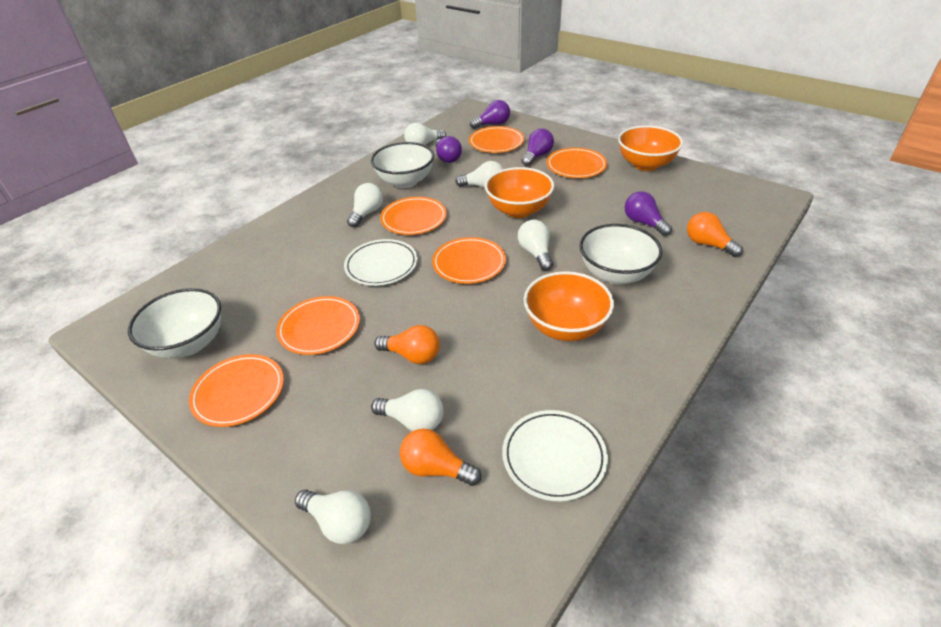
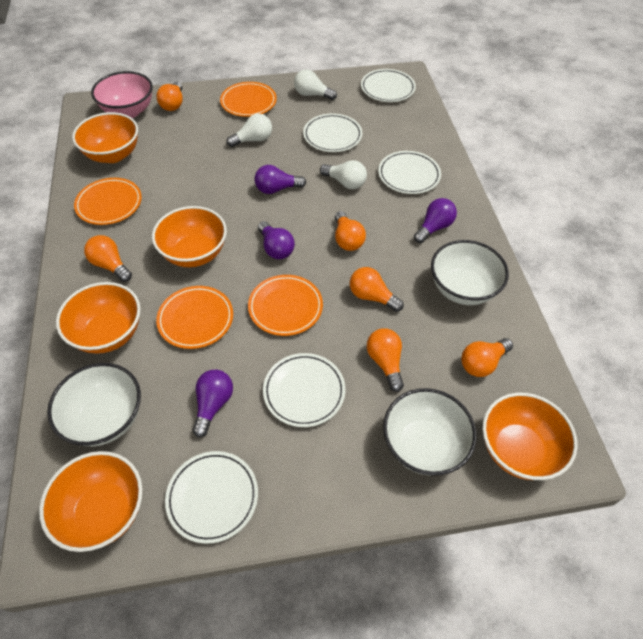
orange bowl: [485,167,554,218] [524,271,614,341] [618,125,683,171] = 3 -> [39,451,142,552] [56,282,140,354] [72,112,138,163] [152,206,227,267] [482,393,578,480] = 5
orange light bulb: [374,325,440,364] [400,429,481,486] [687,212,743,257] = 3 -> [84,235,132,282] [157,82,183,111] [335,211,366,251] [350,267,404,312] [367,328,404,392] [461,338,513,377] = 6
orange plate: [189,354,284,427] [276,296,360,355] [380,197,447,235] [432,237,506,284] [469,126,525,153] [547,148,607,178] = 6 -> [74,178,142,225] [156,286,233,349] [220,82,277,117] [248,275,323,336] = 4
pink bowl: none = 0 -> [91,71,153,118] = 1
white light bulb: [295,489,371,544] [347,183,383,227] [371,389,444,431] [404,123,446,145] [455,161,503,188] [518,220,553,271] = 6 -> [226,113,272,147] [294,69,337,100] [320,160,367,189] = 3
white plate: [344,239,418,286] [502,410,608,501] = 2 -> [165,451,258,544] [263,353,345,427] [303,113,362,152] [361,69,416,102] [378,151,441,194] = 5

